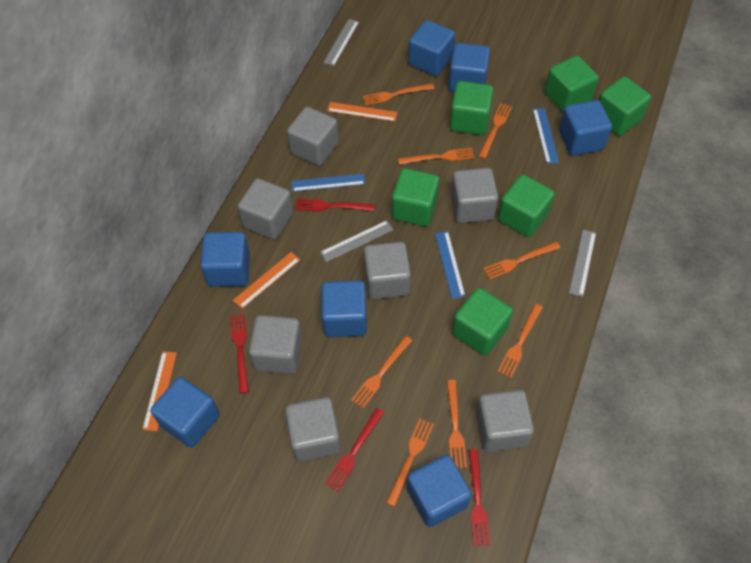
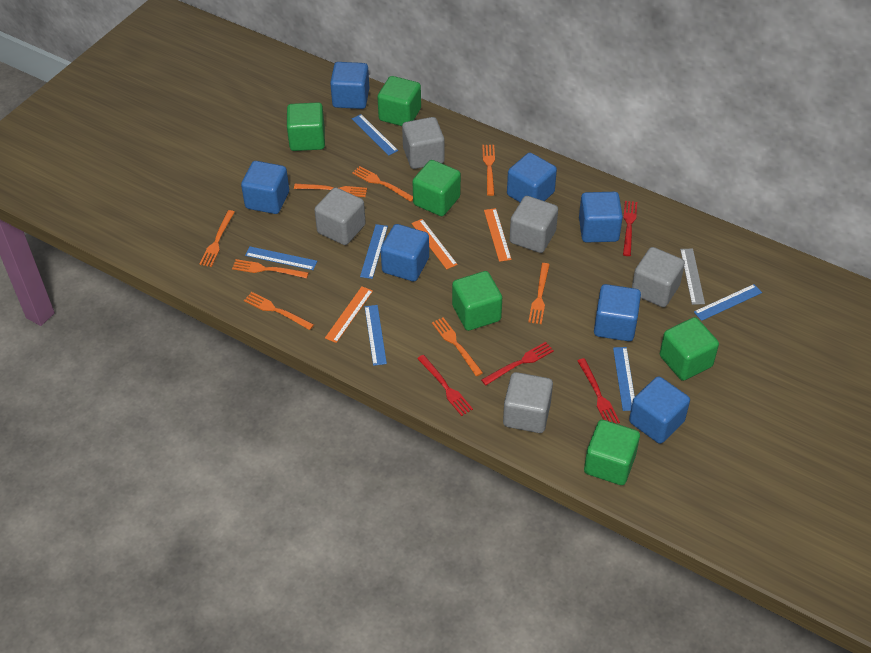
blue ruler: [291,174,365,192] [435,231,466,299] [533,108,559,164] = 3 -> [245,246,317,270] [352,114,398,156] [360,224,388,279] [365,305,387,366] [613,347,635,411] [694,284,762,321] = 6
grey cube: [238,178,293,240] [249,315,302,374] [285,397,341,461] [287,107,339,166] [364,242,411,299] [451,168,498,223] [476,390,534,452] = 7 -> [314,187,366,245] [402,117,445,169] [503,372,553,433] [509,196,558,253] [632,247,685,307] = 5
grey ruler: [320,220,393,262] [323,19,359,66] [569,230,596,297] = 3 -> [680,249,705,305] = 1

